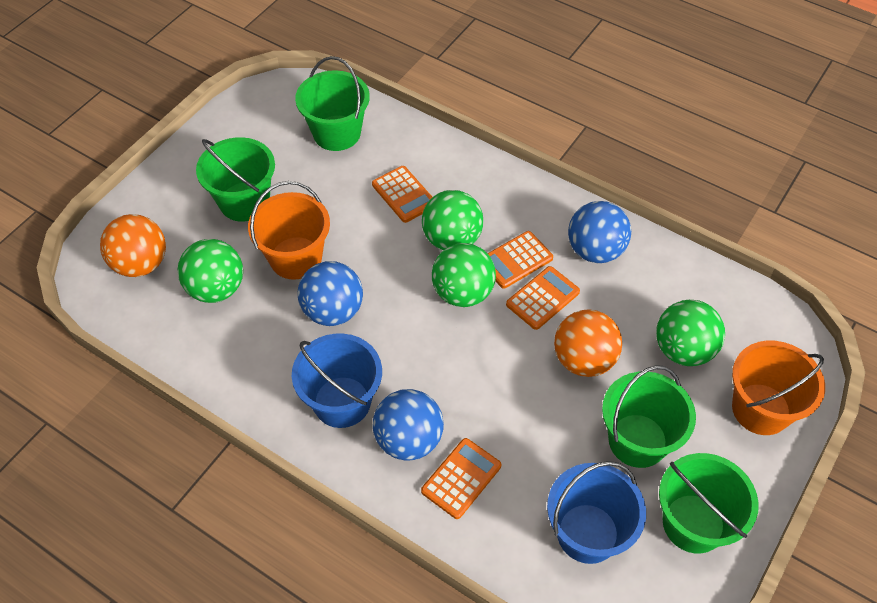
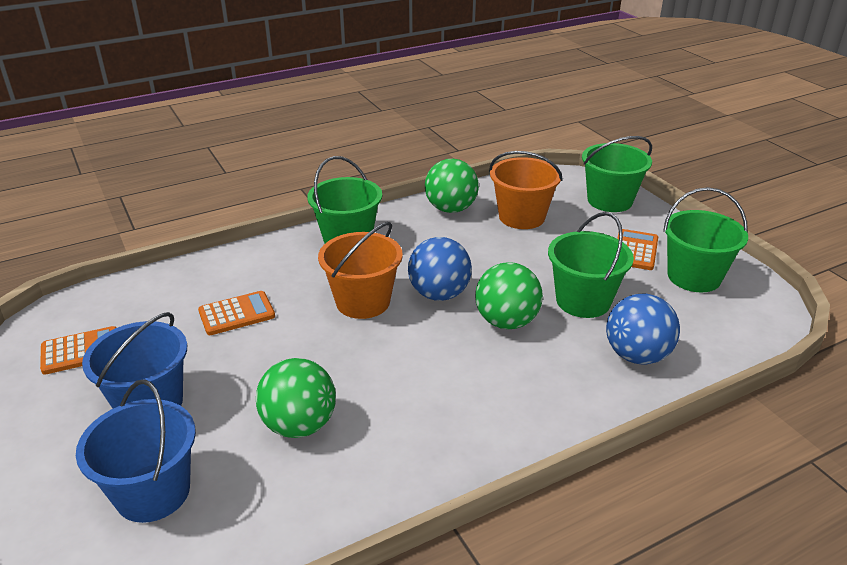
blue ball: [298,261,363,326] [373,389,444,461] [568,201,631,263] = 3 -> [408,237,472,301] [606,294,680,365] = 2
green ball: [178,239,243,303] [422,190,483,250] [432,243,496,307] [656,300,725,366] = 4 -> [256,358,336,438] [425,159,479,213] [475,262,543,329] = 3
orange ball: [100,214,166,277] [554,309,622,377] = 2 -> none = 0
orange calculator: [372,166,432,223] [421,438,501,519] [488,231,553,289] [506,266,580,330] = 4 -> [40,326,117,375] [198,291,275,335] [617,229,658,270] = 3

